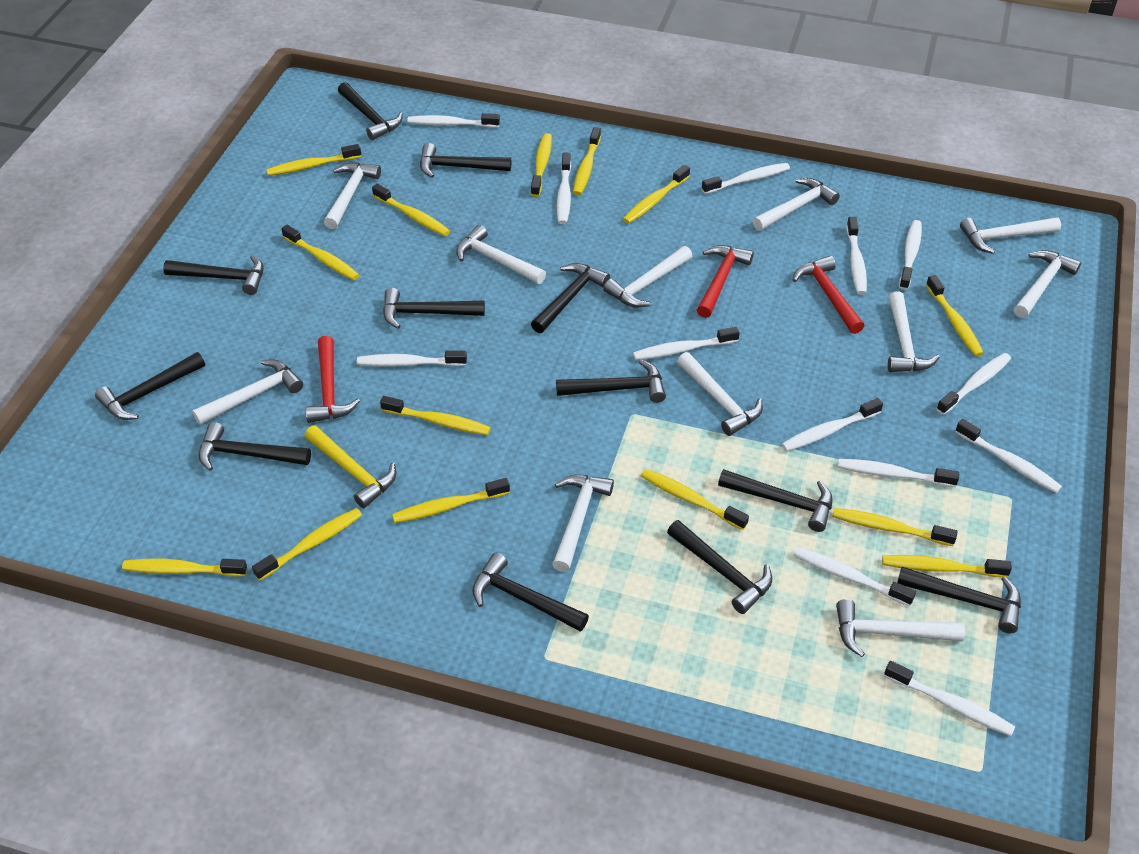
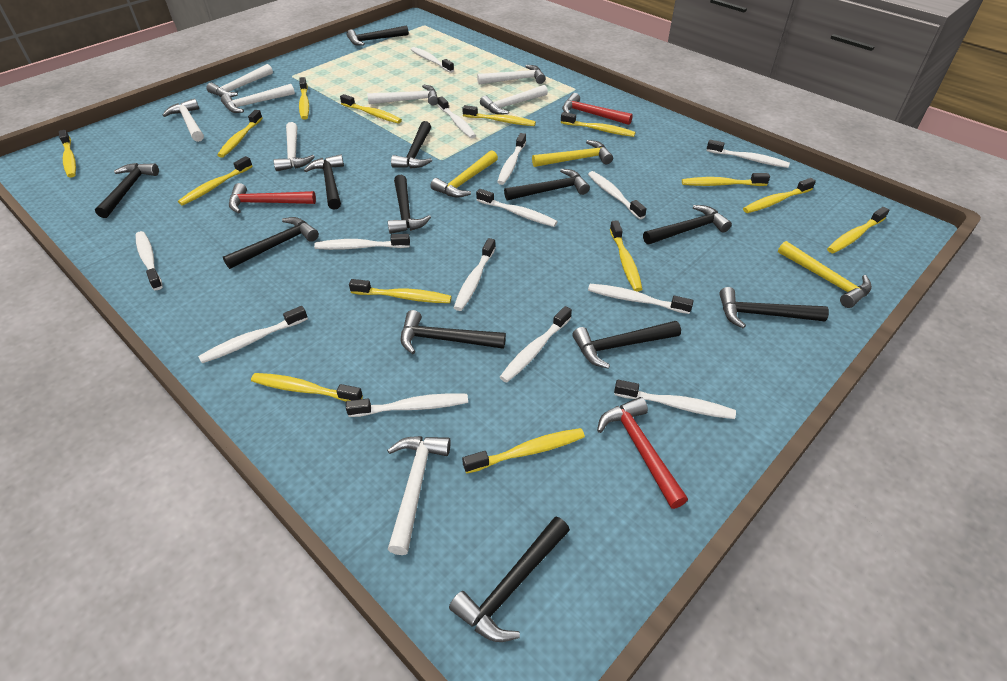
white hammer: [192,359,303,425] [324,162,381,229] [456,225,546,284] [552,475,614,572] [603,246,692,308] [677,352,763,436] [753,178,840,231] [836,599,965,657] [888,292,940,372] [960,217,1061,254] [1014,250,1081,318] = 11 -> [163,99,204,142] [206,64,273,97] [221,84,295,113] [274,122,315,171] [367,85,438,106] [387,436,451,555] [477,65,546,84] [480,85,548,115] = 8
white toothbrush: [357,350,467,367] [407,113,500,128] [557,153,571,224] [633,327,740,360] [702,163,790,194] [781,398,883,452] [793,547,916,606] [838,459,959,487] [847,217,867,295] [884,661,1015,736] [899,220,922,290] [936,353,1011,415] [955,419,1062,493] = 13 -> [136,231,163,290] [198,306,308,363] [314,234,410,250] [346,393,468,417] [411,47,454,73] [437,96,476,139] [454,238,496,311] [476,189,557,227] [497,133,526,185] [500,306,572,383] [588,171,647,219] [588,284,693,314] [614,380,736,419] [706,140,790,168] = 14
yellow hammer: [305,425,396,508] = 1 -> [431,150,498,197] [532,140,613,167] [778,241,872,308] = 3

